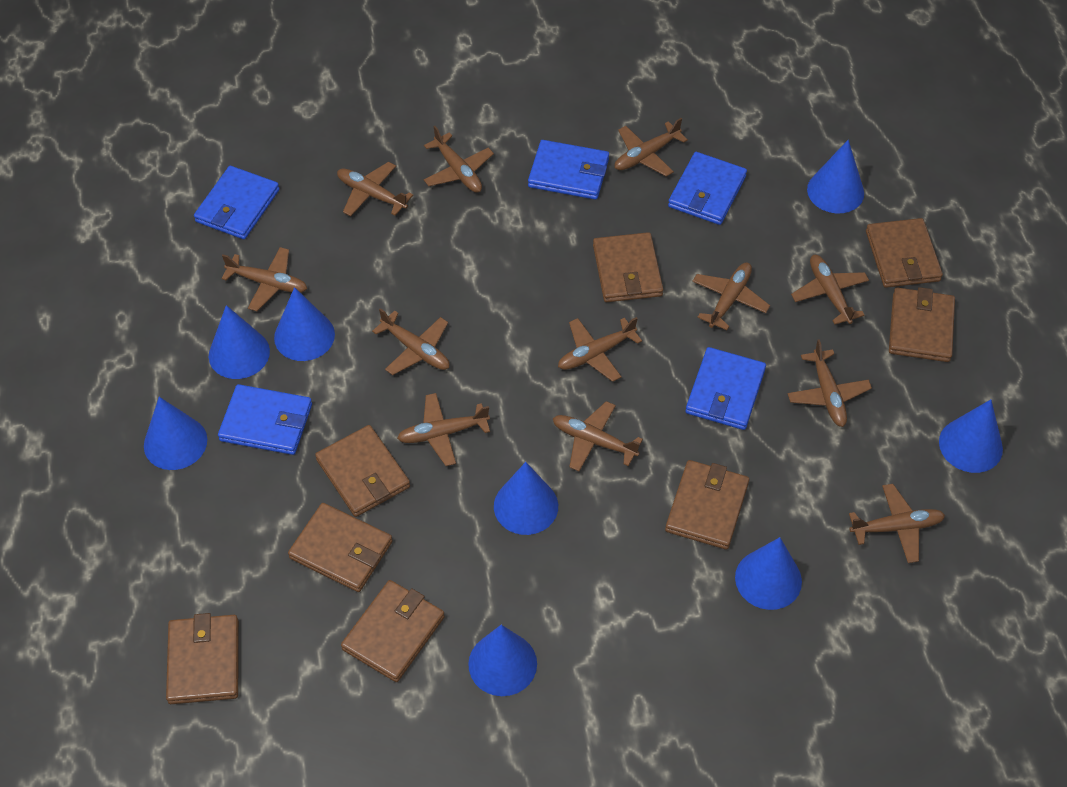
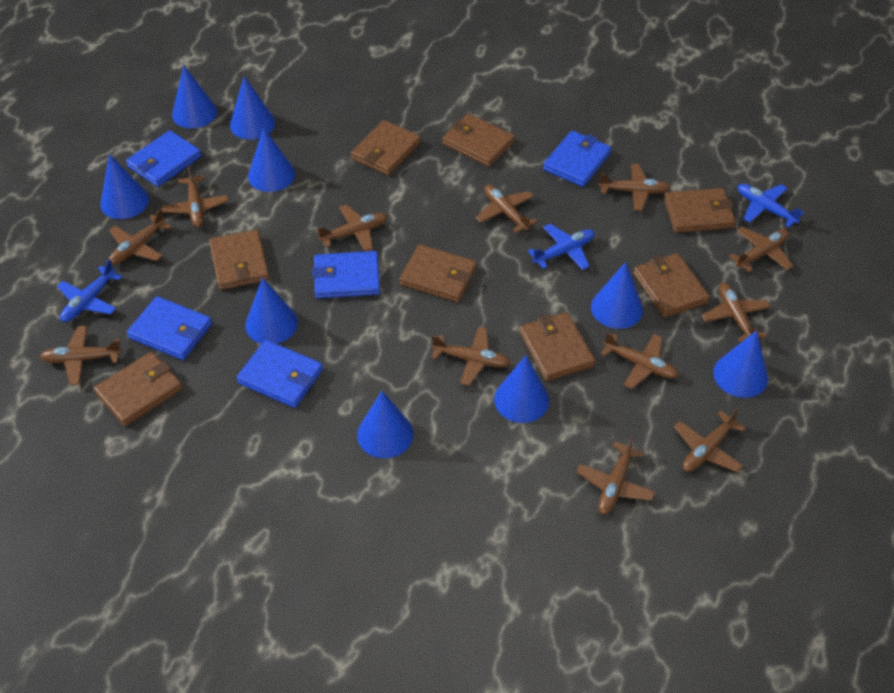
blue cone: [144,397,207,470] [209,305,270,379] [274,287,335,361] [468,625,537,696] [494,462,558,535] [735,537,802,610] [807,140,864,213] [939,399,1003,473] = 8 -> [100,154,149,219] [172,65,217,129] [230,76,275,140] [245,278,298,344] [248,127,295,192] [357,391,414,459] [494,355,549,423] [591,262,643,329] [713,330,768,398] = 9
blue plane: none = 0 -> [57,259,122,322] [528,224,595,270] [738,184,804,227] = 3

